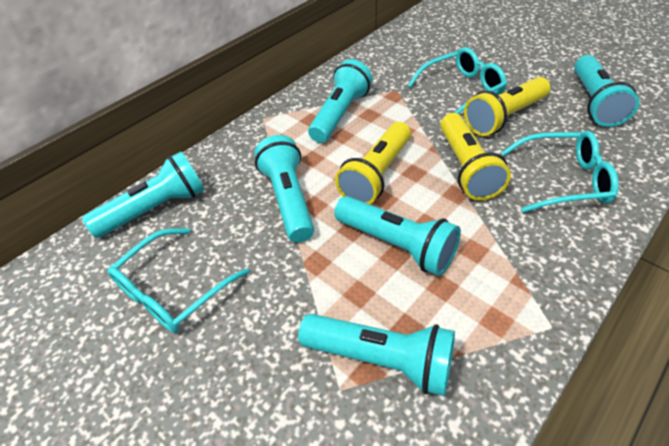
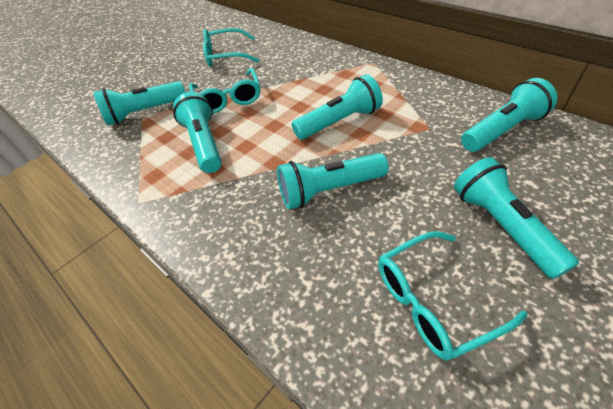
yellow flashlight: [335,122,411,204] [440,113,511,200] [464,77,550,136] = 3 -> none = 0

